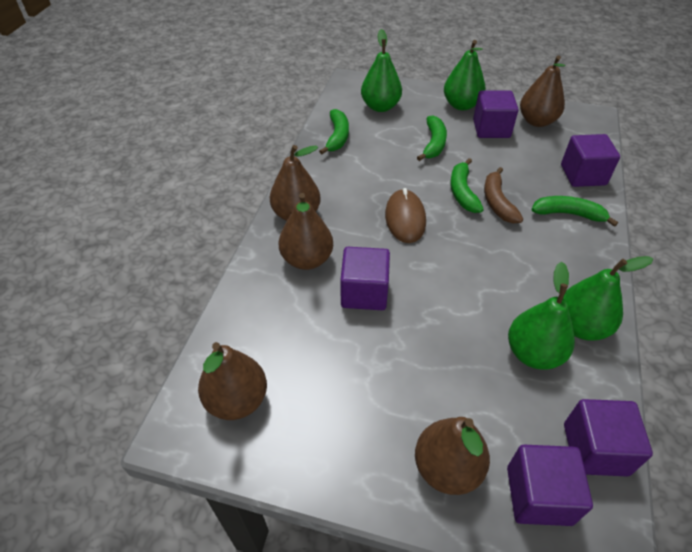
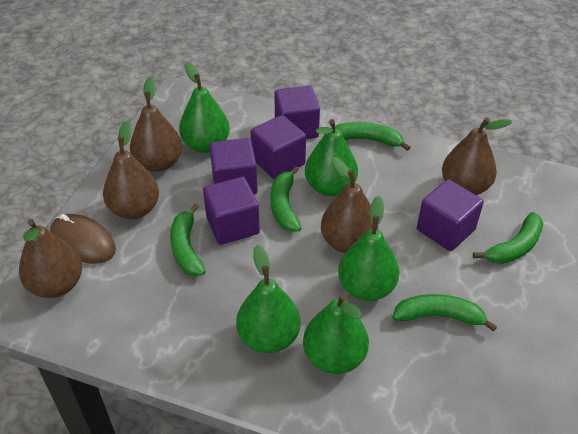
brown banana: [484,167,523,224] = 1 -> none = 0
green banana: [319,109,349,154] [417,115,447,161] [450,158,484,213] [531,196,618,227] = 4 -> [170,204,206,276] [270,166,301,232] [335,122,411,151] [392,294,497,332] [473,212,544,264] = 5
green pear: [361,29,402,112] [444,40,486,110] [508,262,575,370] [563,256,653,341] = 4 -> [179,62,230,153] [236,245,301,353] [303,294,369,374] [305,119,358,196] [338,196,399,301] = 5

